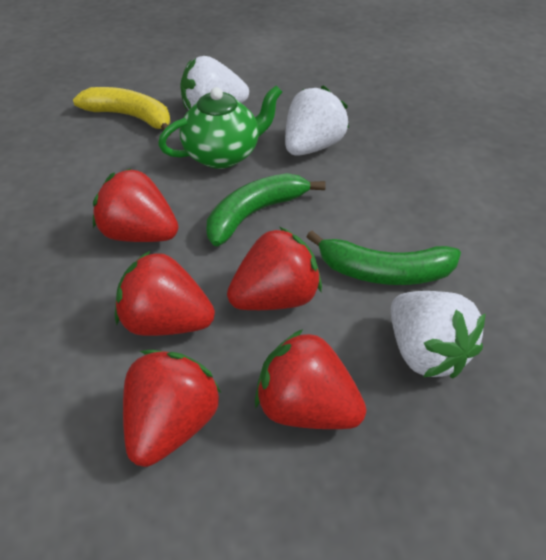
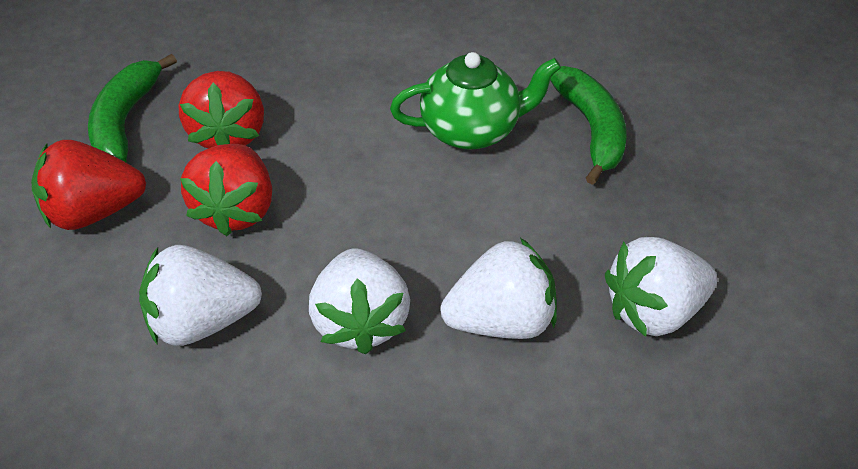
red strawberry: [93,168,179,242] [115,250,215,336] [123,350,221,467] [227,227,322,310] [255,329,366,429] = 5 -> [31,140,146,230] [179,71,264,149] [180,144,272,236] = 3
white strawberry: [180,56,249,110] [285,85,349,156] [391,291,486,378] = 3 -> [139,245,262,346] [309,249,410,355] [440,238,557,339] [605,237,717,337] = 4
yellow banana: [73,87,172,136] = 1 -> none = 0

